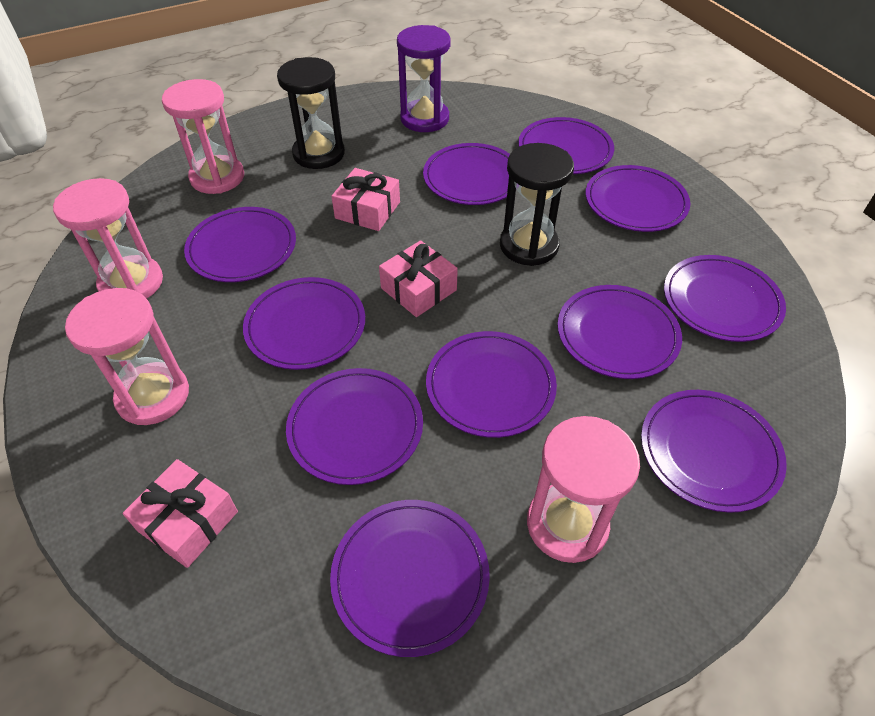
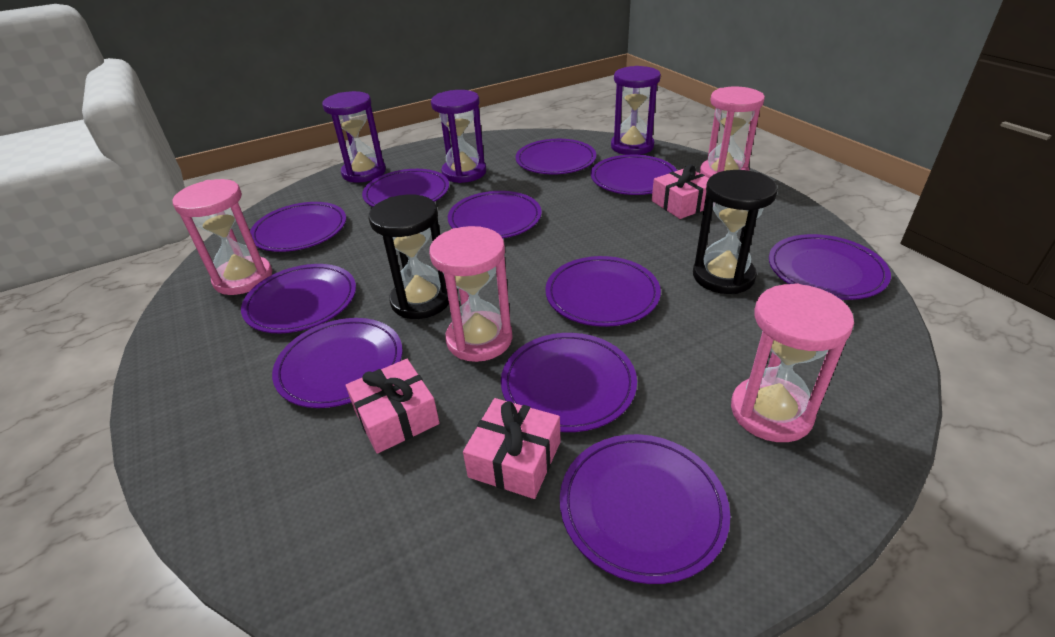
purple hourglass: [397,25,451,132] = 1 -> [322,91,386,182] [431,90,486,183] [611,66,661,155] = 3

